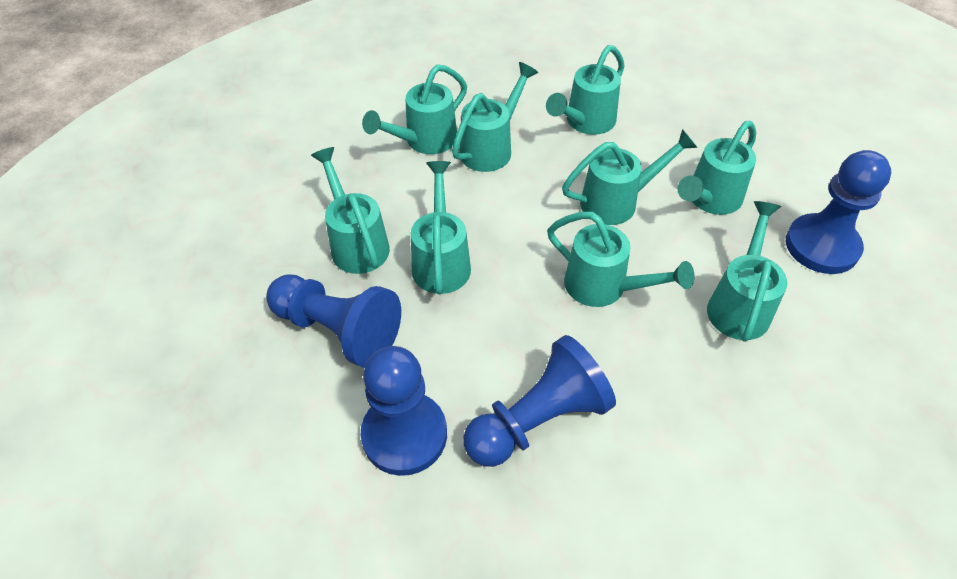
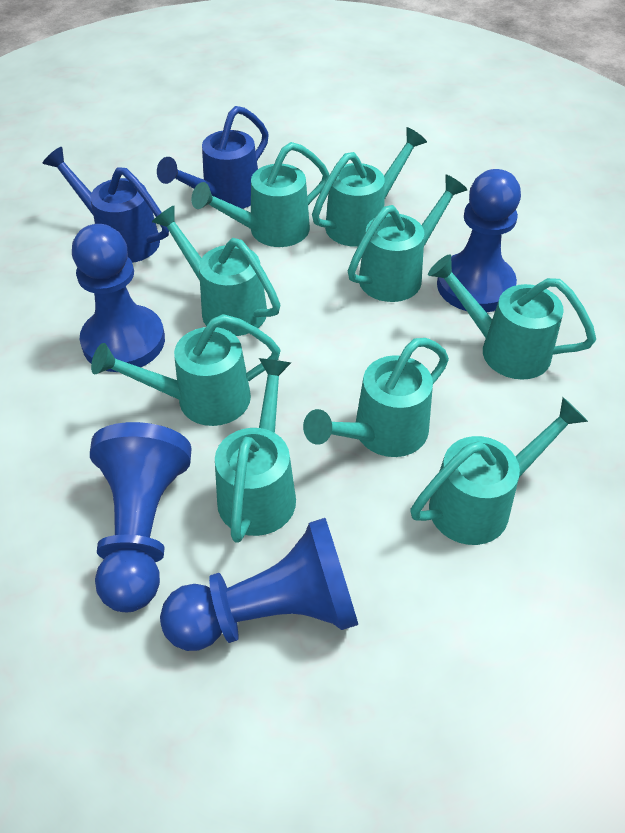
blue watering can: none = 0 -> [43,147,169,263] [157,106,269,209] = 2

